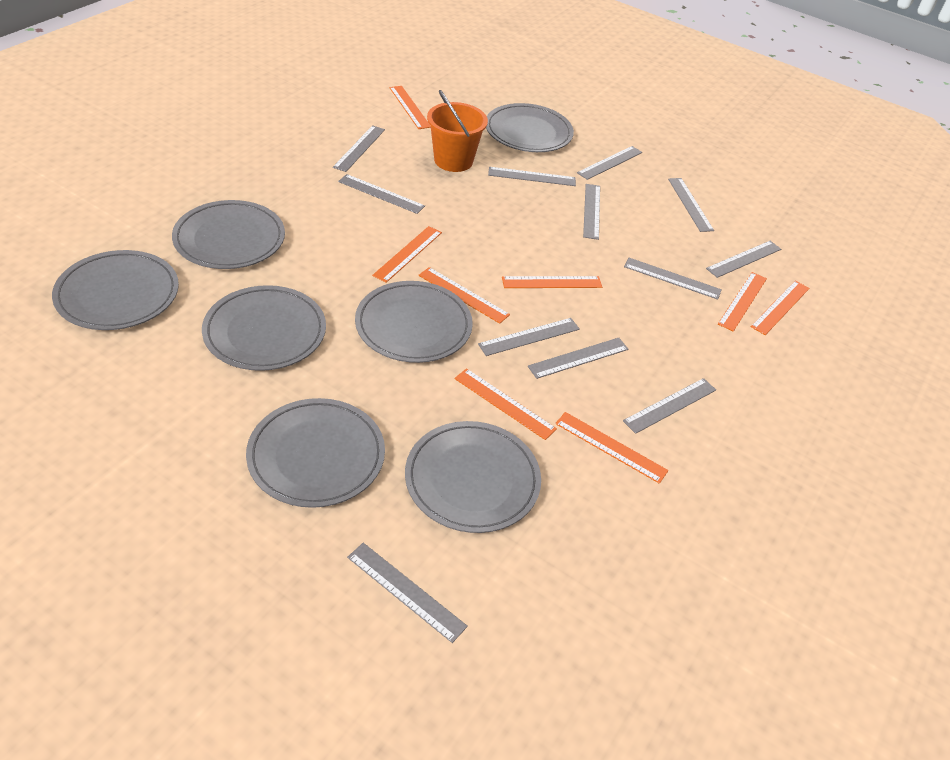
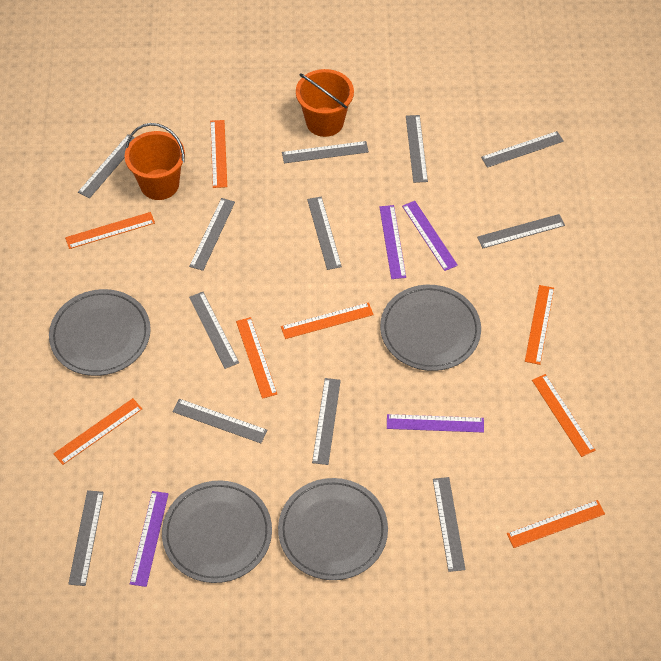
grey plate: [52,250,179,330] [172,200,285,269] [202,285,326,371] [246,398,385,508] [355,281,473,363] [405,421,541,533] [486,103,574,152] = 7 -> [49,289,151,376] [162,480,272,583] [278,478,388,580] [380,285,481,371] = 4
orange bucket: [427,90,488,172] = 1 -> [125,123,185,200] [296,69,354,137] = 2
purple ruler: none = 0 -> [130,491,169,587] [379,205,406,279] [387,414,484,433] [402,201,458,271] = 4

